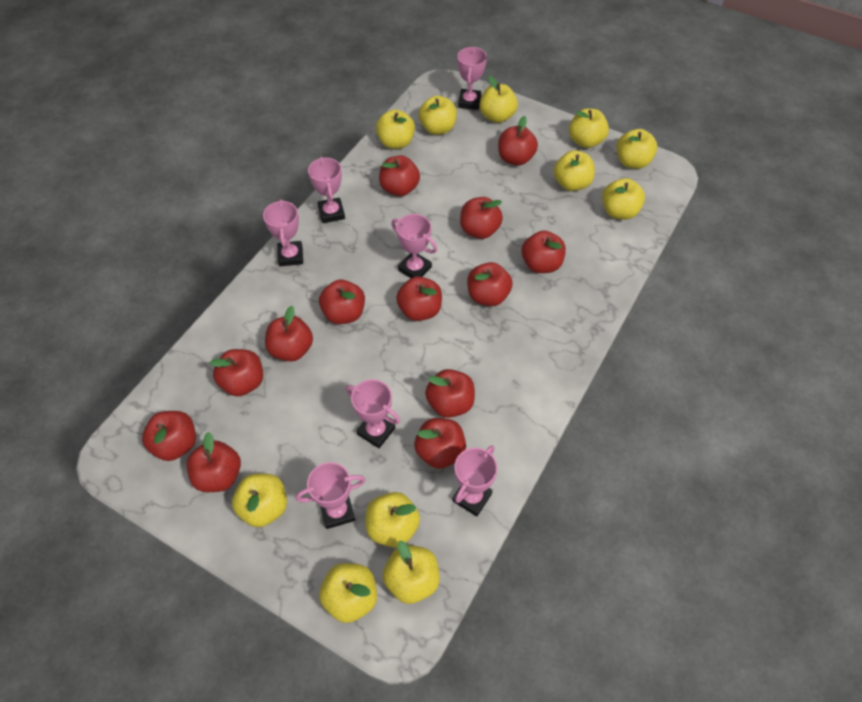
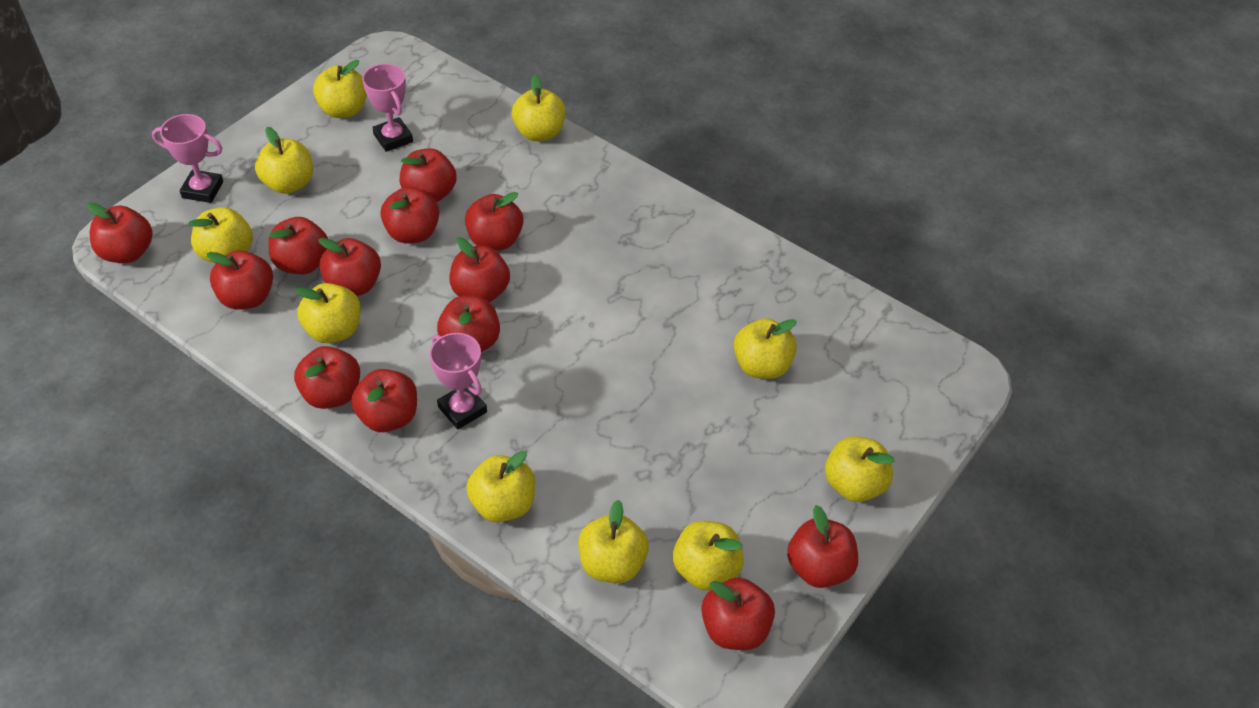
pink trophy: [263,199,303,266] [296,462,365,529] [308,157,345,223] [346,379,400,448] [391,214,437,278] [452,445,498,516] [457,47,487,110] = 7 -> [152,114,223,203] [362,64,413,152] [429,333,487,429] = 3
yellow apple: [232,474,287,527] [319,563,377,623] [366,492,420,548] [376,109,415,149] [383,541,440,604] [418,96,457,135] [480,76,518,123] [554,150,595,191] [569,108,609,148] [602,178,645,220] [616,129,658,169] = 11 -> [188,207,253,263] [255,127,313,194] [295,283,361,343] [313,60,367,118] [466,451,535,522] [512,75,565,141] [578,500,649,583] [673,521,744,590] [734,318,797,379] [825,436,895,502] = 10

